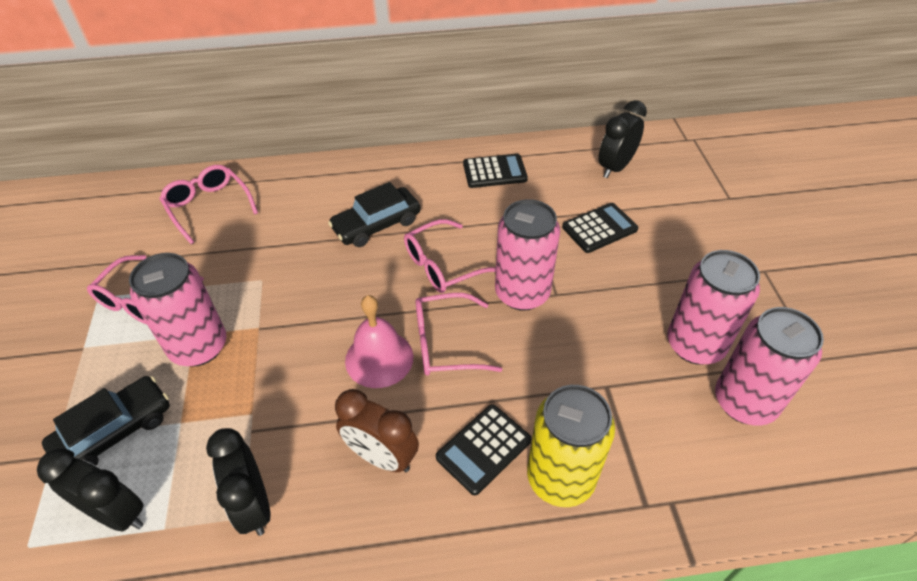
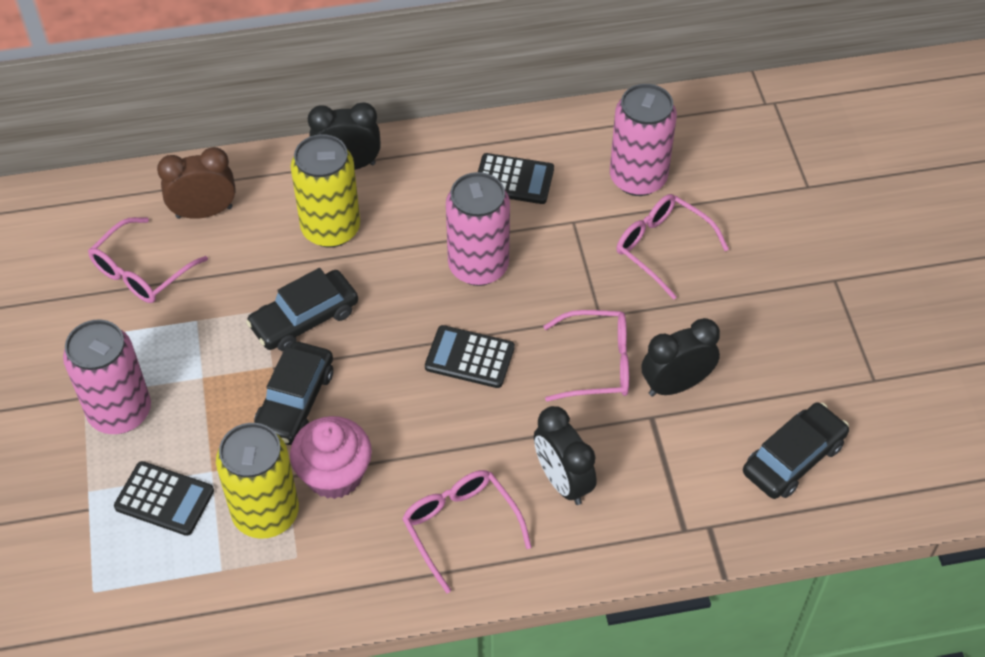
black car: [42,376,170,466] [328,182,421,247] = 2 -> [246,268,358,351] [254,342,333,445] [743,403,849,499] = 3
pink bell: [345,295,413,388] = 1 -> none = 0
pink can: [129,253,226,367] [495,199,560,311] [667,250,760,365] [715,307,824,426] = 4 -> [63,320,151,434] [446,172,510,286] [610,84,677,196] = 3
pink cupcake: none = 0 -> [290,416,372,499] = 1
yellow can: [527,385,615,507] = 1 -> [216,423,299,539] [291,134,360,248] = 2

